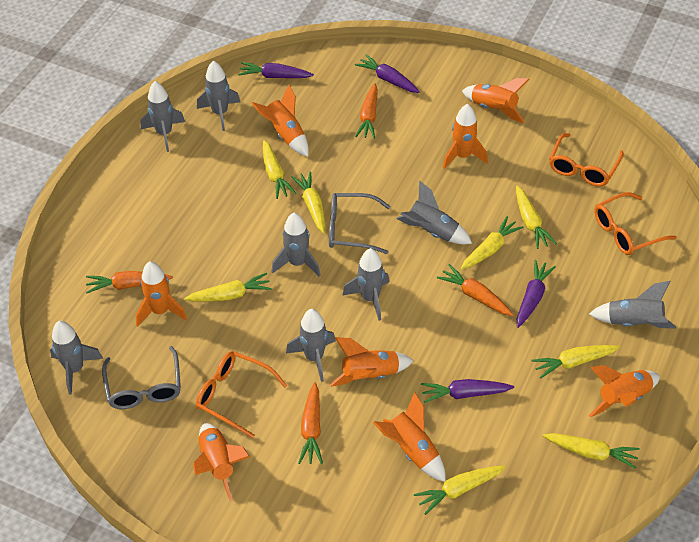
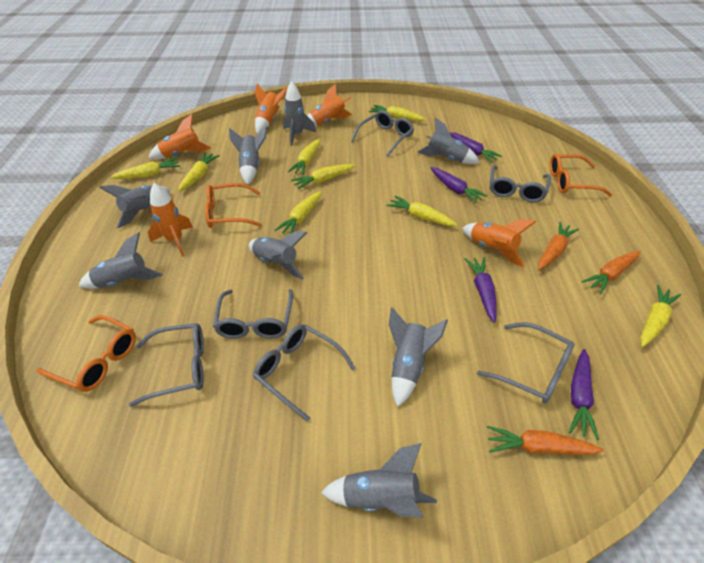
grey glasses: [102,346,181,409] [329,193,390,254] = 2 -> [129,323,204,407] [213,289,293,339] [253,324,356,422] [351,110,414,156] [477,322,574,403] [490,165,551,202] = 6
orange carrot: [86,271,173,293] [298,382,323,464] [355,83,378,139] [437,264,513,316] = 4 -> [487,426,604,455] [538,222,579,270] [581,251,641,295] = 3
orange rocket: [136,261,187,327] [193,423,250,501] [251,85,309,157] [330,337,414,387] [373,392,446,482] [443,104,488,169] [462,78,530,123] [589,365,660,417] = 8 -> [148,114,211,159] [148,183,193,256] [255,84,288,134] [307,84,352,127] [462,219,536,267] = 5

